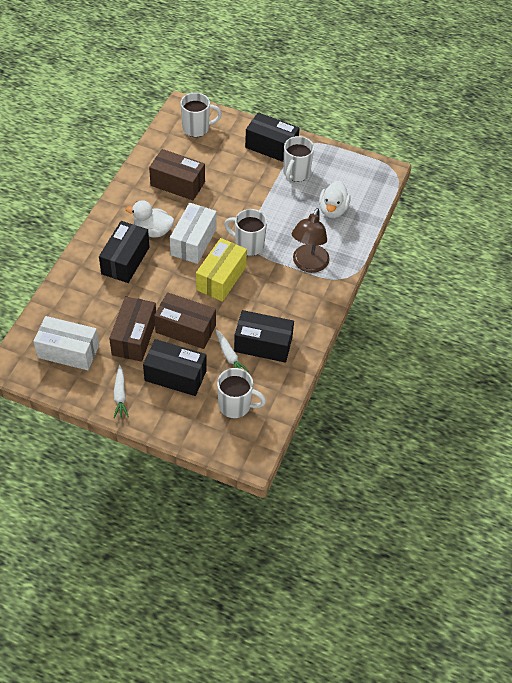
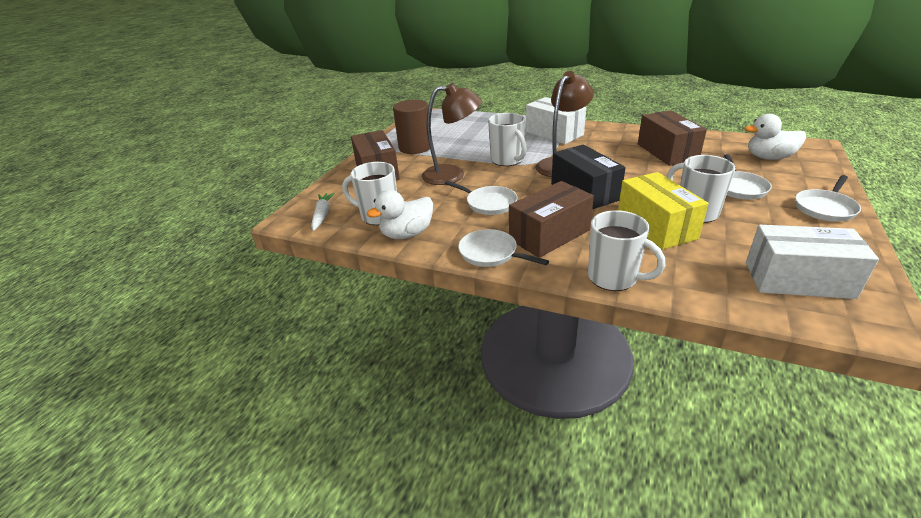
black box: [99,221,149,283] [143,339,207,396] [234,310,294,363] [245,112,300,162] = 4 -> [551,144,626,209] = 1
brown cylinder: none = 0 -> [393,100,430,154] = 1
brown lamp: [292,208,330,273] = 1 -> [422,83,482,185] [535,71,594,177] = 2
white carrot: [113,365,129,418] [216,330,250,372] = 2 -> [311,193,335,231] = 1
white pan: none = 0 -> [445,181,517,215] [458,229,549,267] [724,154,772,200] [795,175,861,222] = 4

